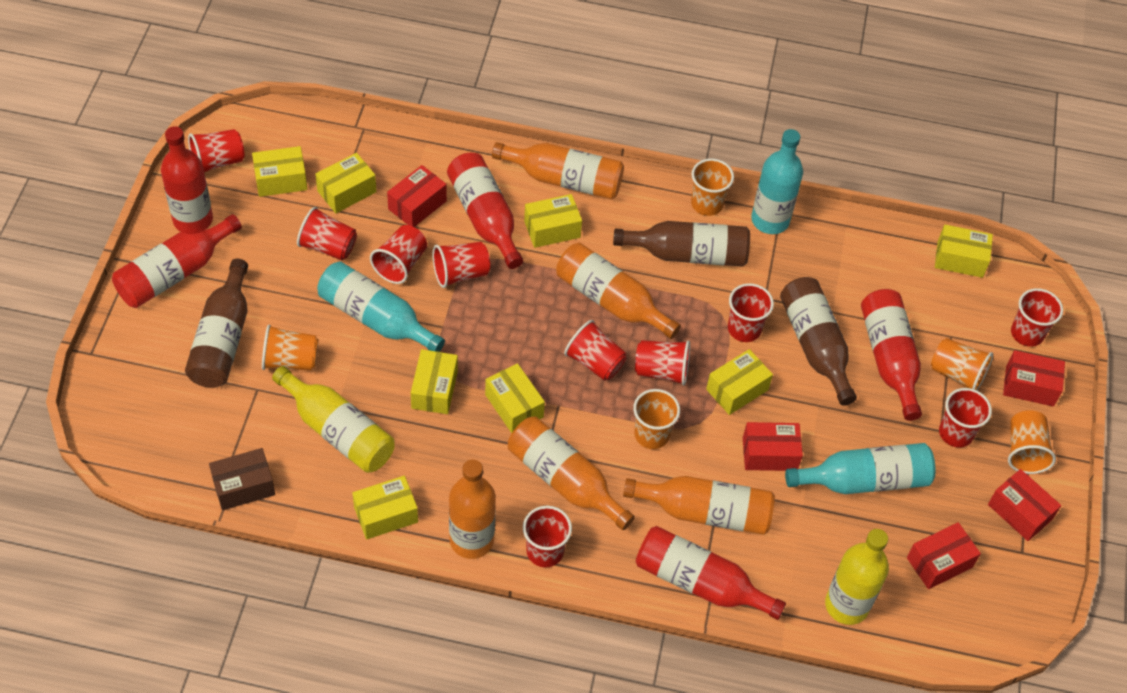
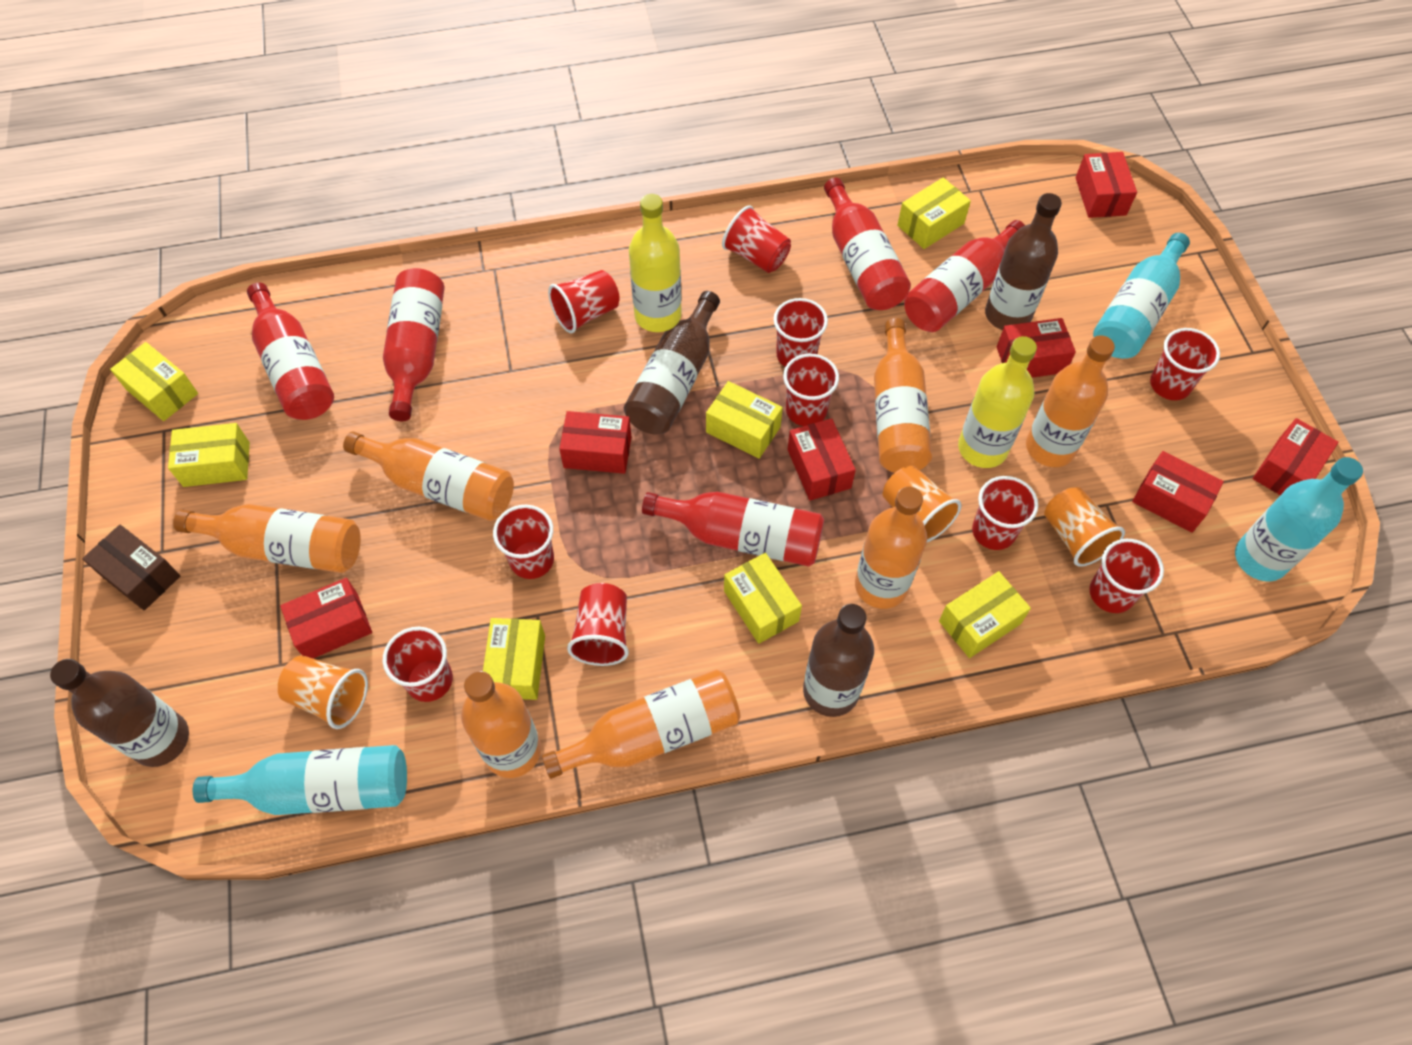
brown bottle: [185,259,248,388] [613,221,750,267] [780,277,857,406] = 3 -> [50,659,189,767] [624,291,720,435] [803,604,874,717] [985,193,1062,330] = 4
orange bottle: [449,460,496,559] [492,142,624,199] [508,416,635,530] [556,243,681,339] [623,476,775,535] = 5 -> [173,504,361,573] [343,431,514,521] [461,671,541,778] [542,669,741,779] [855,486,927,609] [874,318,932,473] [1026,335,1115,467] = 7
orange cup: [262,324,318,371] [633,389,680,449] [691,159,734,216] [931,338,993,390] [1008,410,1056,474] = 5 -> [278,655,368,729] [883,466,961,542] [1044,487,1125,567] = 3
red box: [387,165,447,227] [743,422,803,471] [907,522,981,589] [988,469,1061,541] [1003,350,1065,407] = 5 -> [280,578,372,658] [559,411,631,474] [787,418,856,501] [997,318,1076,378] [1075,152,1137,218] [1132,451,1224,533] [1253,418,1339,495] = 7
yellow box: [252,146,307,197] [315,153,377,213] [352,476,418,539] [411,349,458,414] [485,363,545,433] [524,194,582,248] [706,349,773,415] [935,225,993,278] = 8 -> [110,342,198,421] [168,423,250,487] [483,618,545,700] [706,381,783,459] [724,553,802,644] [897,177,971,249] [939,571,1031,658] = 7

